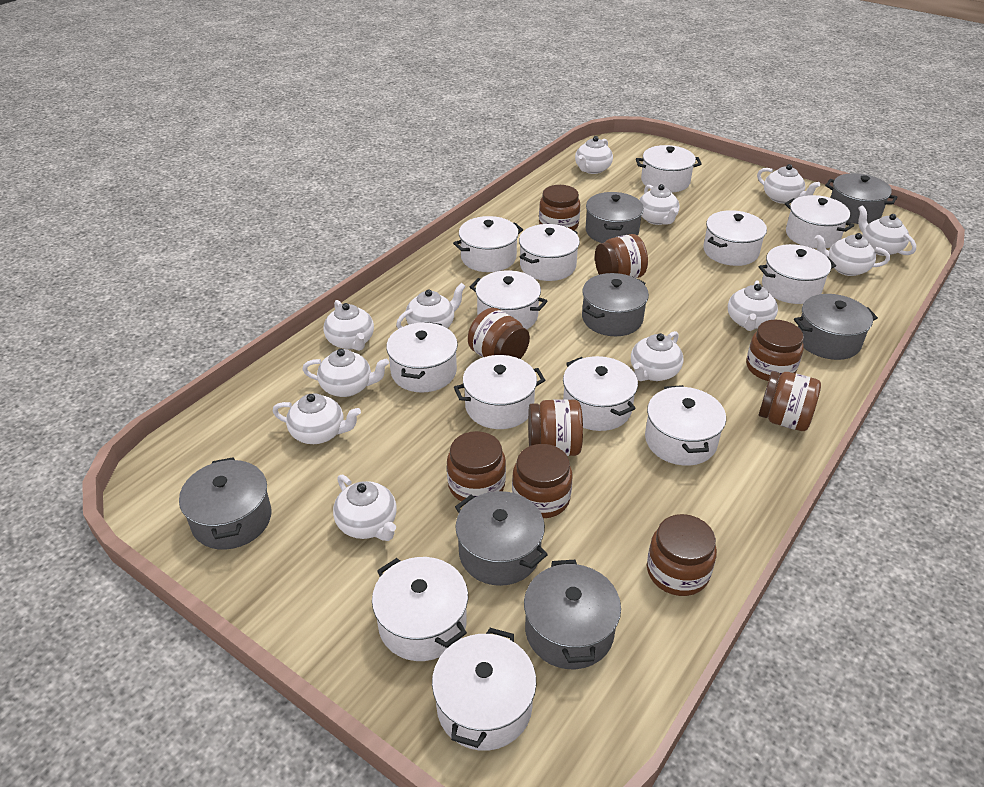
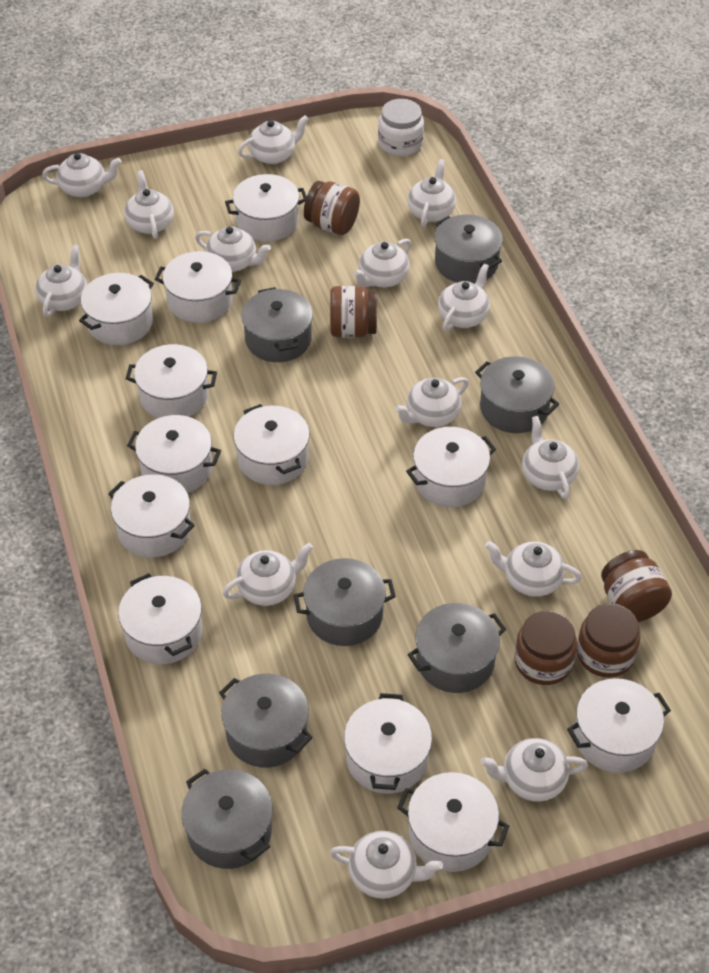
brown jar: [447,431,506,501] [468,308,530,359] [512,444,572,519] [528,399,583,456] [539,185,580,230] [595,234,648,278] [647,514,717,596] [746,320,804,381] [759,371,821,431] = 9 -> [304,181,360,235] [330,286,377,338] [514,611,577,685] [577,603,641,678] [601,550,672,622] = 5
white jar: none = 0 -> [378,99,424,156] = 1
white pot: [372,557,468,661] [386,322,458,393] [432,628,536,751] [453,216,523,272] [454,355,545,429] [470,270,547,329] [519,224,580,281] [563,356,638,431] [636,145,702,193] [645,385,726,466] [703,210,767,266] [759,244,836,304] [785,195,854,249] = 13 -> [79,273,154,345] [108,474,195,558] [118,573,202,664] [126,344,217,418] [127,415,221,493] [155,251,241,323] [225,174,307,242] [233,404,310,485] [344,693,432,794] [397,772,509,872] [406,427,496,507] [567,678,671,773] = 12
white teapot: [273,393,361,444] [302,349,389,397] [324,300,374,351] [333,475,397,541] [396,283,466,329] [575,136,613,174] [631,331,684,381] [639,184,680,225] [728,280,778,331] [757,164,820,204] [815,233,890,276] [858,205,916,256] = 12 -> [35,245,87,317] [42,153,122,197] [124,170,174,239] [195,226,271,272] [223,543,313,606] [238,115,309,164] [330,831,443,899] [353,238,411,287] [395,377,469,427] [407,159,456,227] [438,264,490,331] [480,738,588,802] [485,541,582,597] [522,416,579,499] = 14

